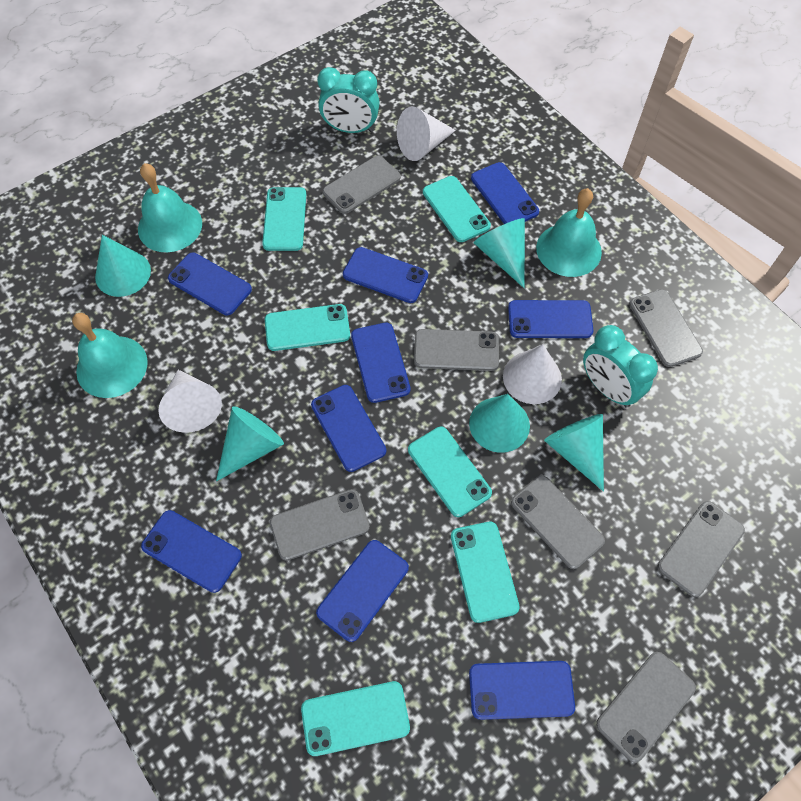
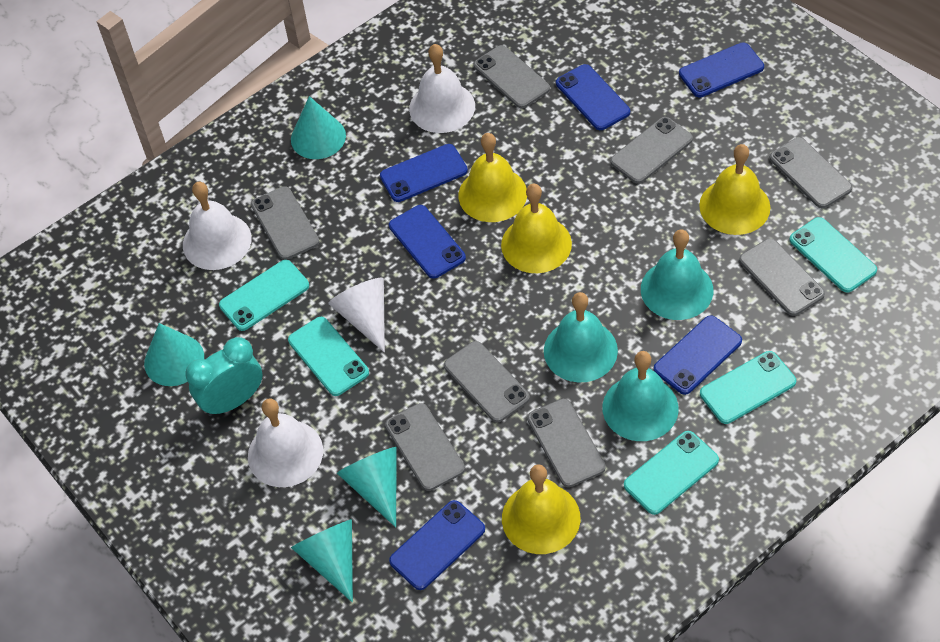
blue phone: [141,510,242,593] [168,253,252,315] [311,385,386,472] [316,540,409,642] [343,247,428,303] [351,323,411,403] [469,661,575,720] [471,162,539,224] [508,300,593,338] = 9 -> [380,144,468,202] [389,205,466,279] [389,500,485,590] [556,64,630,130] [654,315,742,395] [679,42,764,97] = 6
grey phone: [270,489,370,561] [323,156,401,214] [414,329,499,371] [511,475,605,569] [596,652,696,762] [629,289,703,367] [658,501,745,597] = 7 -> [251,186,320,260] [385,403,465,491] [444,341,530,422] [474,45,550,109] [527,399,606,487] [610,117,693,184] [739,238,825,316] [770,137,852,208] = 8
turquoise clock: [317,67,380,133] [583,325,658,408] = 2 -> [185,337,263,416] = 1
turquoise cone: [95,235,151,297] [216,406,284,481] [469,394,530,453] [474,218,525,288] [544,414,604,492] = 5 -> [144,323,204,386] [291,96,346,159] [291,519,353,602] [337,447,397,527] = 4
turquoise phone: [262,187,306,251] [265,304,350,351] [301,681,410,756] [408,427,492,517] [423,176,491,242] [451,522,520,623] = 6 -> [219,260,309,331] [288,317,369,396] [624,431,719,515] [700,351,796,424] [789,217,877,292] = 5
white bell: none = 0 -> [183,182,252,270] [248,398,323,487] [409,44,475,133] = 3
white cone: [158,370,222,433] [397,107,456,161] [503,344,562,404] = 3 -> [328,278,385,353] = 1
yellow bell: none = 0 -> [459,133,527,222] [501,183,572,273] [502,464,580,554] [699,144,770,235] = 4

